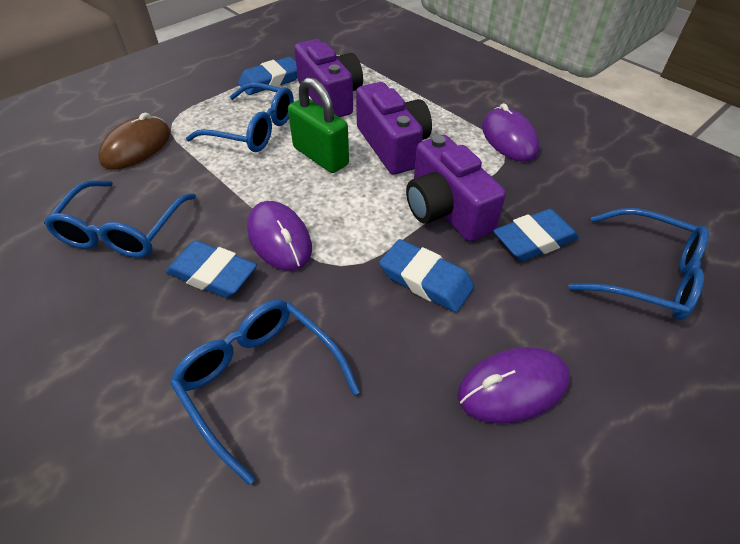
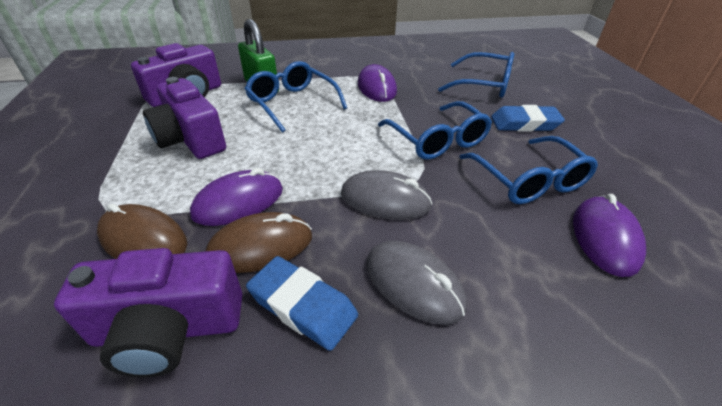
blue eraser: [166,241,257,298] [238,57,298,95] [379,239,474,312] [493,209,579,261] = 4 -> [246,256,358,351] [491,105,565,132] = 2
brown mouse: [98,113,171,170] = 1 -> [97,204,187,259] [206,212,312,273] = 2
grey mouse: none = 0 -> [341,170,433,220] [366,241,467,325] = 2

